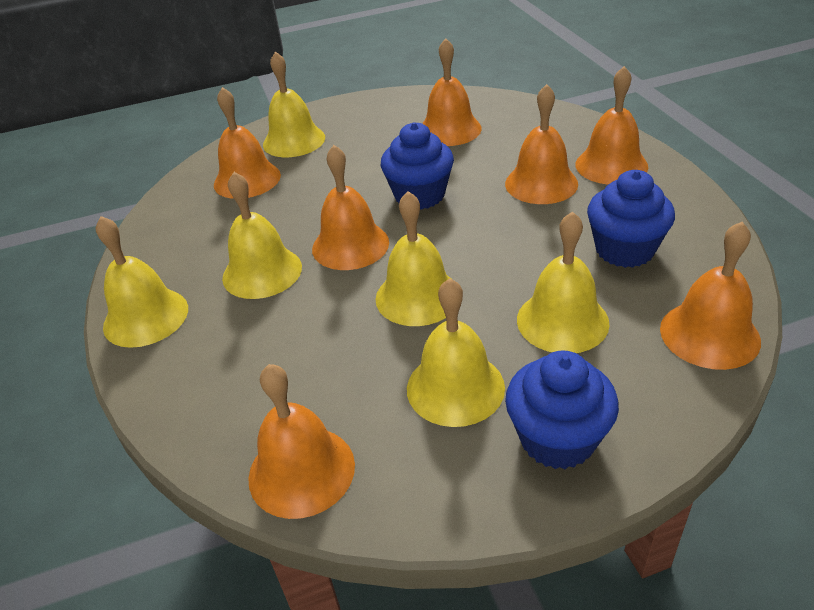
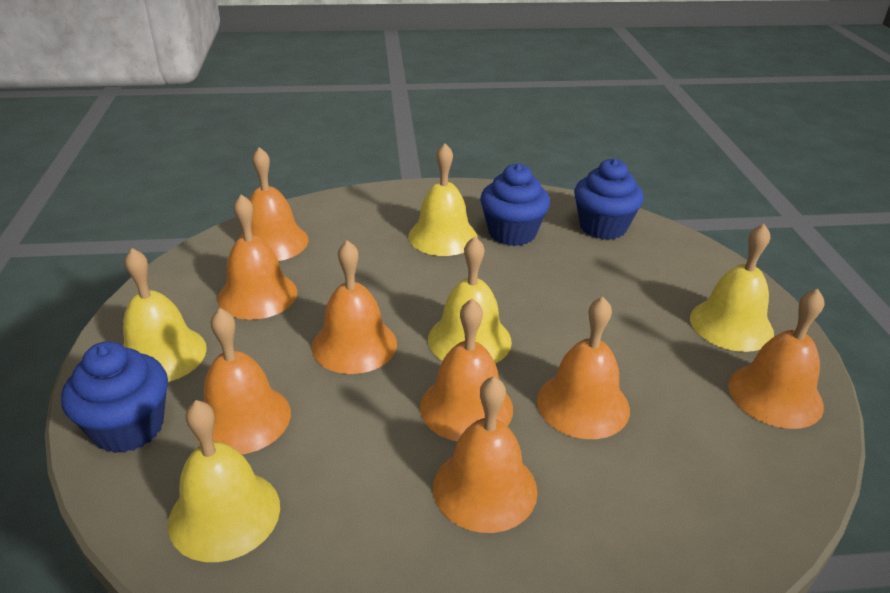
orange bell: [214,87,281,199] [248,364,355,519] [312,145,389,270] [422,38,482,146] [505,84,578,204] [575,66,648,185] [660,222,761,370] = 7 -> [194,308,291,454] [217,194,297,320] [240,147,308,261] [312,240,397,374] [420,299,513,442] [433,376,538,533] [537,297,630,439] [728,289,824,429] = 8
yellow bell: [96,216,188,348] [222,172,302,299] [263,51,325,157] [375,191,451,326] [407,278,505,427] [517,211,610,353] = 6 -> [123,248,207,382] [168,400,280,562] [408,143,478,256] [428,237,512,364] [690,224,774,352] = 5

